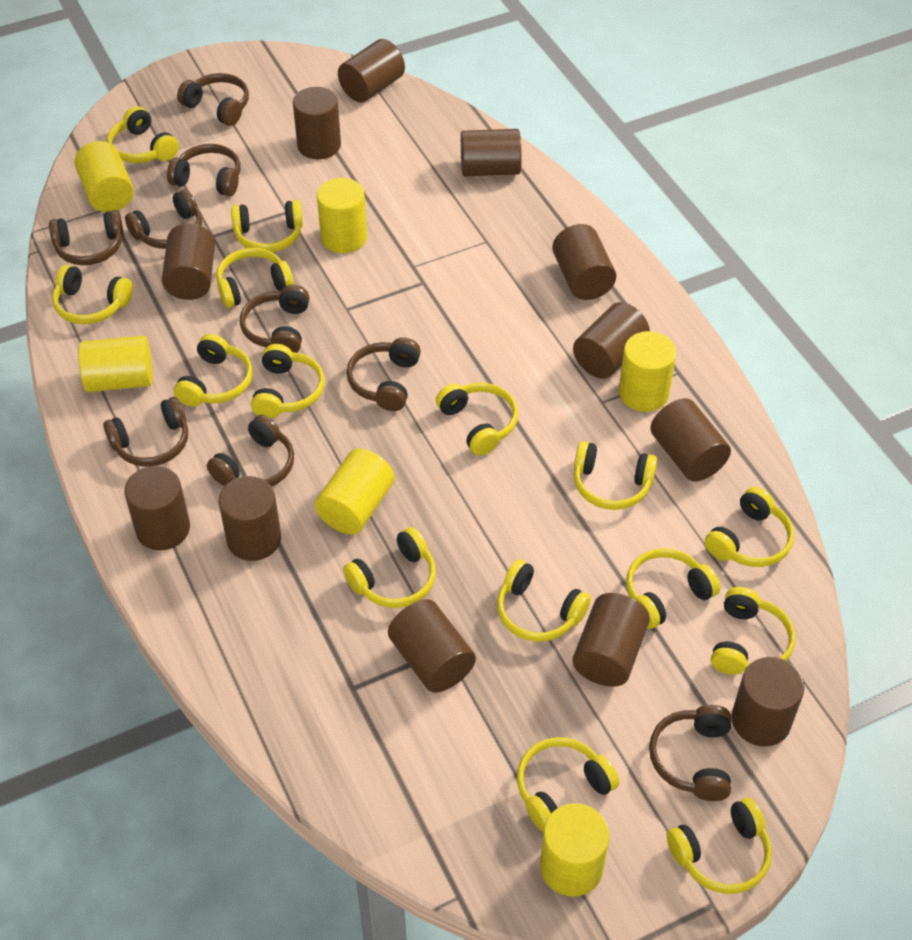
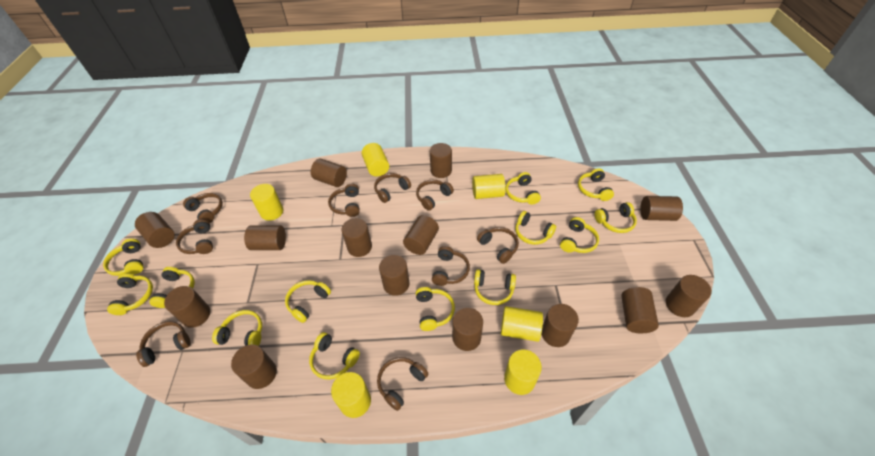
brown cylinder: [124,466,190,550] [162,223,215,300] [219,476,281,561] [293,87,341,159] [338,39,405,102] [388,599,476,693] [461,129,522,176] [552,224,616,300] [572,593,650,687] [573,302,650,379] [650,398,731,482] [732,657,805,746] = 12 -> [135,212,175,248] [164,286,210,328] [231,345,277,389] [244,225,286,250] [311,159,347,187] [341,218,372,257] [379,255,409,296] [403,215,439,255] [430,143,452,178] [452,308,483,351] [541,304,579,347] [621,287,659,333] [640,196,683,221] [666,275,711,317] = 14
yellow headphones: [52,265,133,324] [107,106,179,163] [174,334,253,407] [216,248,294,308] [231,200,303,252] [251,344,325,418] [343,527,436,608] [436,382,518,456] [497,560,591,642] [517,737,619,832] [574,441,657,510] [626,548,720,629] [667,798,772,894] [704,487,794,567] [711,587,795,675] = 15 -> [103,238,144,276] [107,273,153,315] [149,267,195,308] [212,310,262,346] [285,280,331,323] [309,332,360,380] [416,287,455,331] [474,269,516,305] [506,172,541,205] [515,211,556,245] [560,217,599,253] [578,168,614,201] [595,202,637,233] = 13

